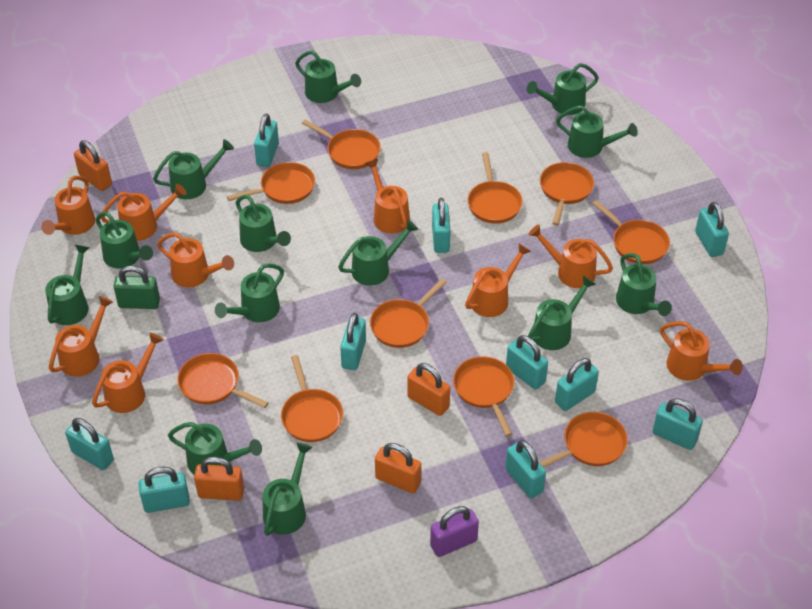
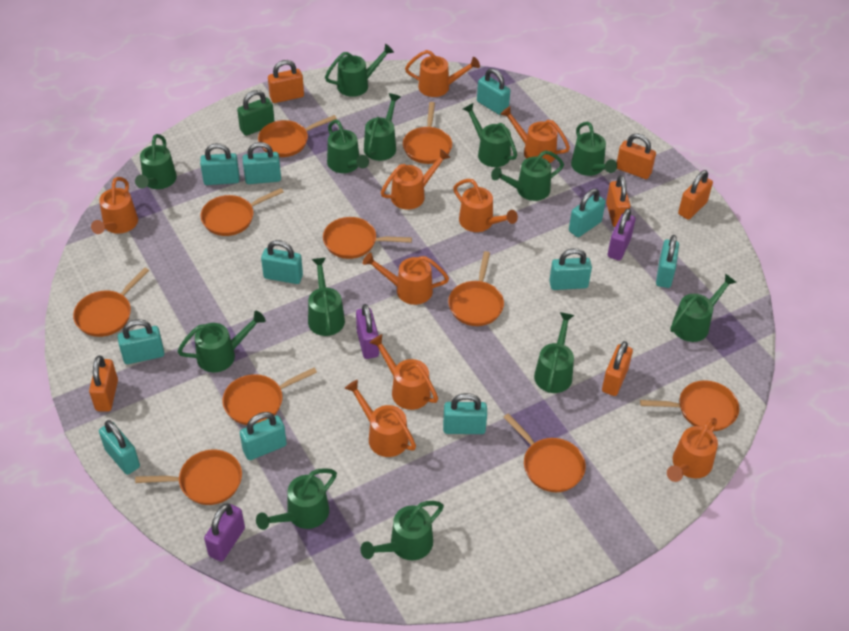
orange padlock: [74,140,112,191] [194,457,244,501] [375,443,421,493] [407,363,450,416] = 4 -> [89,356,118,412] [268,60,304,103] [602,341,633,396] [606,175,631,227] [617,133,656,179] [678,170,713,220] = 6
purple padlock: [430,506,479,557] = 1 -> [204,503,245,561] [356,304,379,359] [608,208,635,261] = 3
turquoise padlock: [65,418,114,470] [138,467,190,513] [254,114,279,167] [340,313,366,370] [432,198,451,253] [505,440,546,498] [506,335,548,390] [555,358,599,411] [653,399,703,450] [695,202,729,257] = 10 -> [99,420,140,475] [118,319,164,364] [200,143,240,185] [240,412,287,460] [243,142,281,184] [261,240,303,284] [443,393,487,434] [477,68,510,115] [549,248,592,290] [569,189,605,237] [656,235,679,288] = 11

